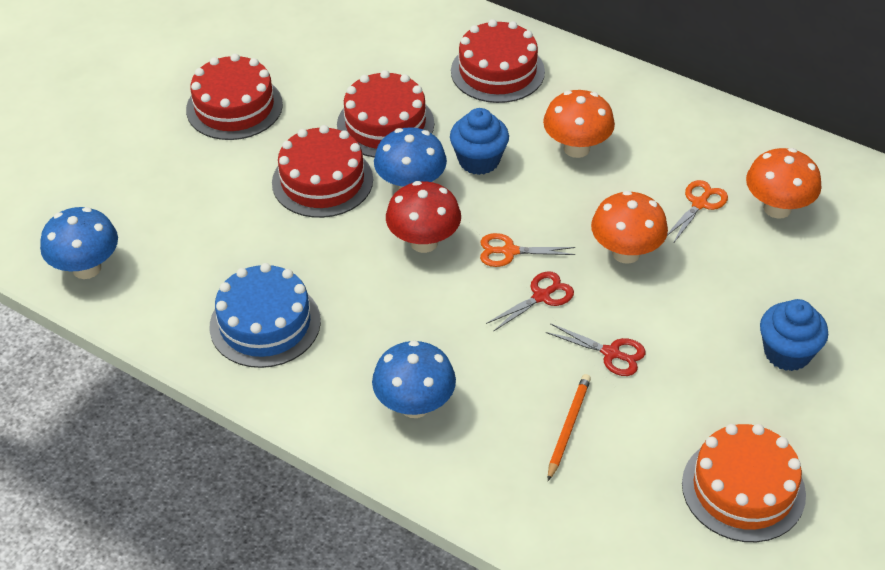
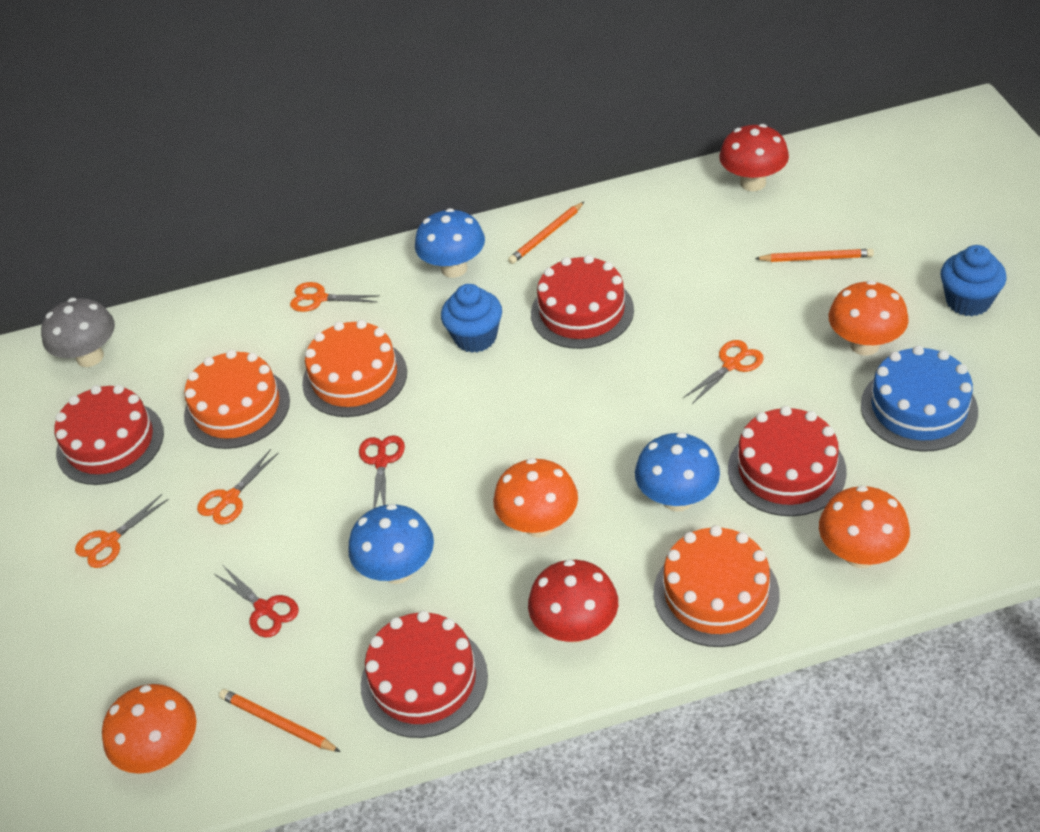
grey mushroom: none = 0 -> [41,298,115,367] = 1
orange cake: [682,424,806,542] = 1 -> [184,350,290,449] [302,320,407,417] [654,525,780,647] = 3
orange mushroom: [543,90,615,158] [591,191,668,264] [746,148,821,219] = 3 -> [102,684,196,774] [493,458,578,537] [819,486,910,568] [829,280,909,356] = 4
orange pencil: [548,374,591,481] = 1 -> [219,689,341,752] [508,202,584,264] [755,249,874,262] = 3
orange scissors: [480,233,576,267] [667,180,728,244] = 2 -> [75,494,169,568] [197,449,279,525] [290,282,380,312] [683,340,764,404] = 4
red mushroom: [386,181,461,253] = 1 -> [528,560,618,643] [719,124,789,191] = 2

